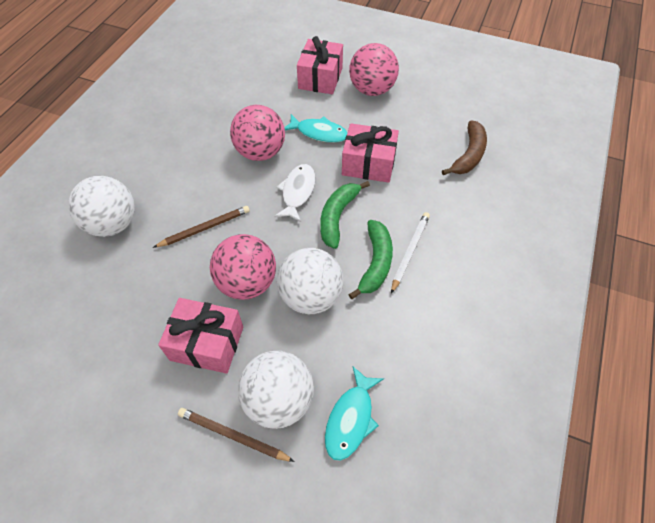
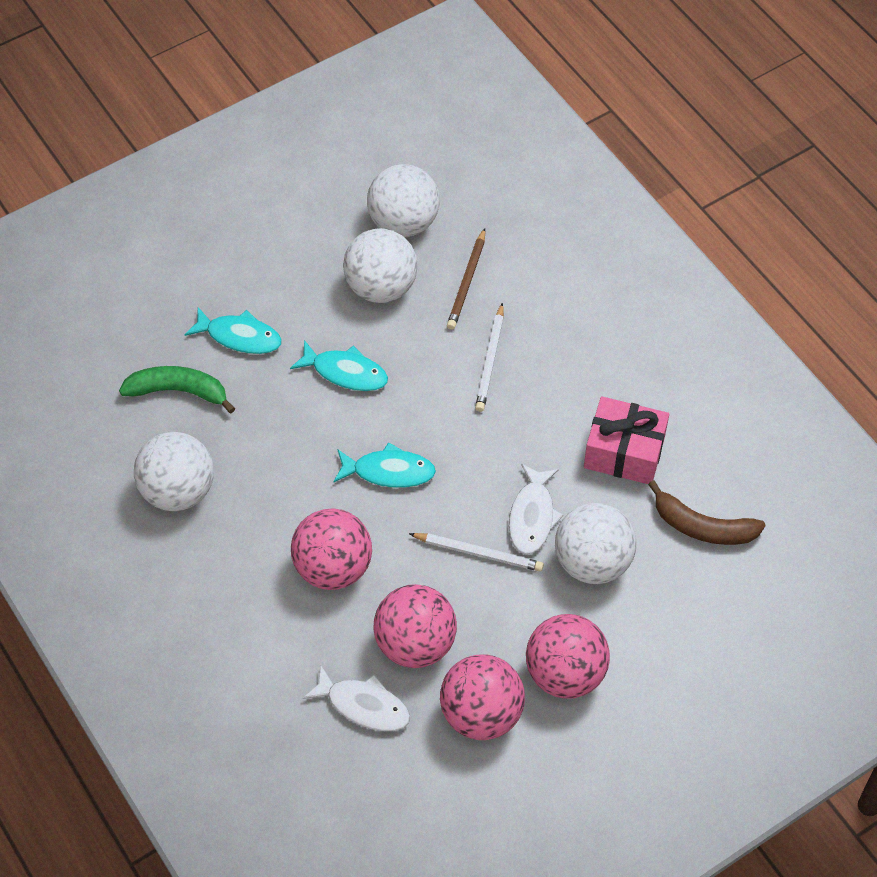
brown pencil: [153,206,250,248] [178,408,295,462] = 2 -> [447,228,485,329] = 1
green banana: [320,181,370,249] [348,220,393,299] = 2 -> [119,366,235,413] = 1
pink ball: [210,234,276,300] [230,105,285,161] [349,43,399,96] = 3 -> [291,508,372,590] [373,584,457,668] [440,655,525,740] [526,614,610,699] = 4
pink gift: [158,298,243,374] [297,36,343,94] [342,123,399,183] = 3 -> [584,396,669,484] = 1
turquoise fish: [284,114,348,143] [325,367,384,461] = 2 -> [184,307,282,354] [290,340,388,391] [333,442,436,488] = 3
white ball: [68,176,135,237] [238,351,314,429] [277,248,343,314] = 3 -> [134,432,214,511] [343,228,418,303] [367,164,440,237] [555,503,637,584] = 4
white fish: [274,164,315,222] = 1 -> [303,664,410,731] [509,464,563,554] = 2
white pencil: [391,212,430,294] = 1 -> [409,533,544,572] [475,303,504,412] = 2

